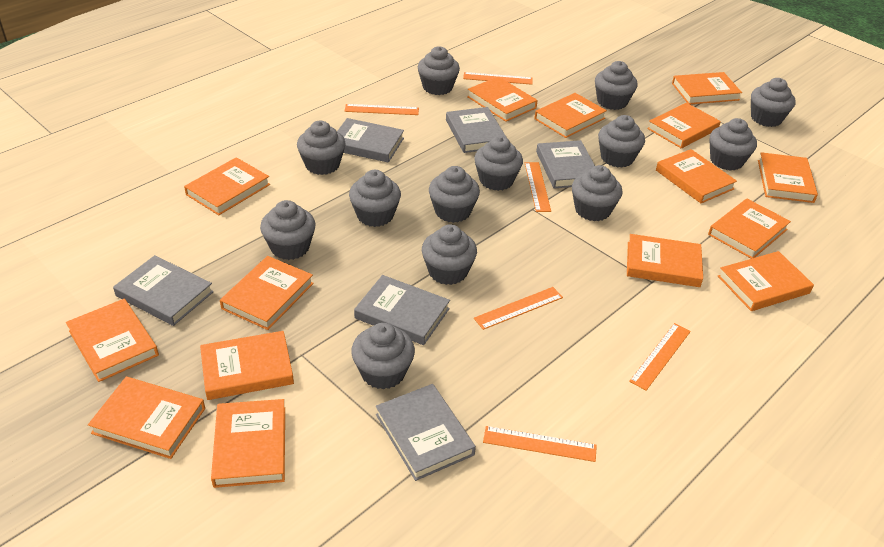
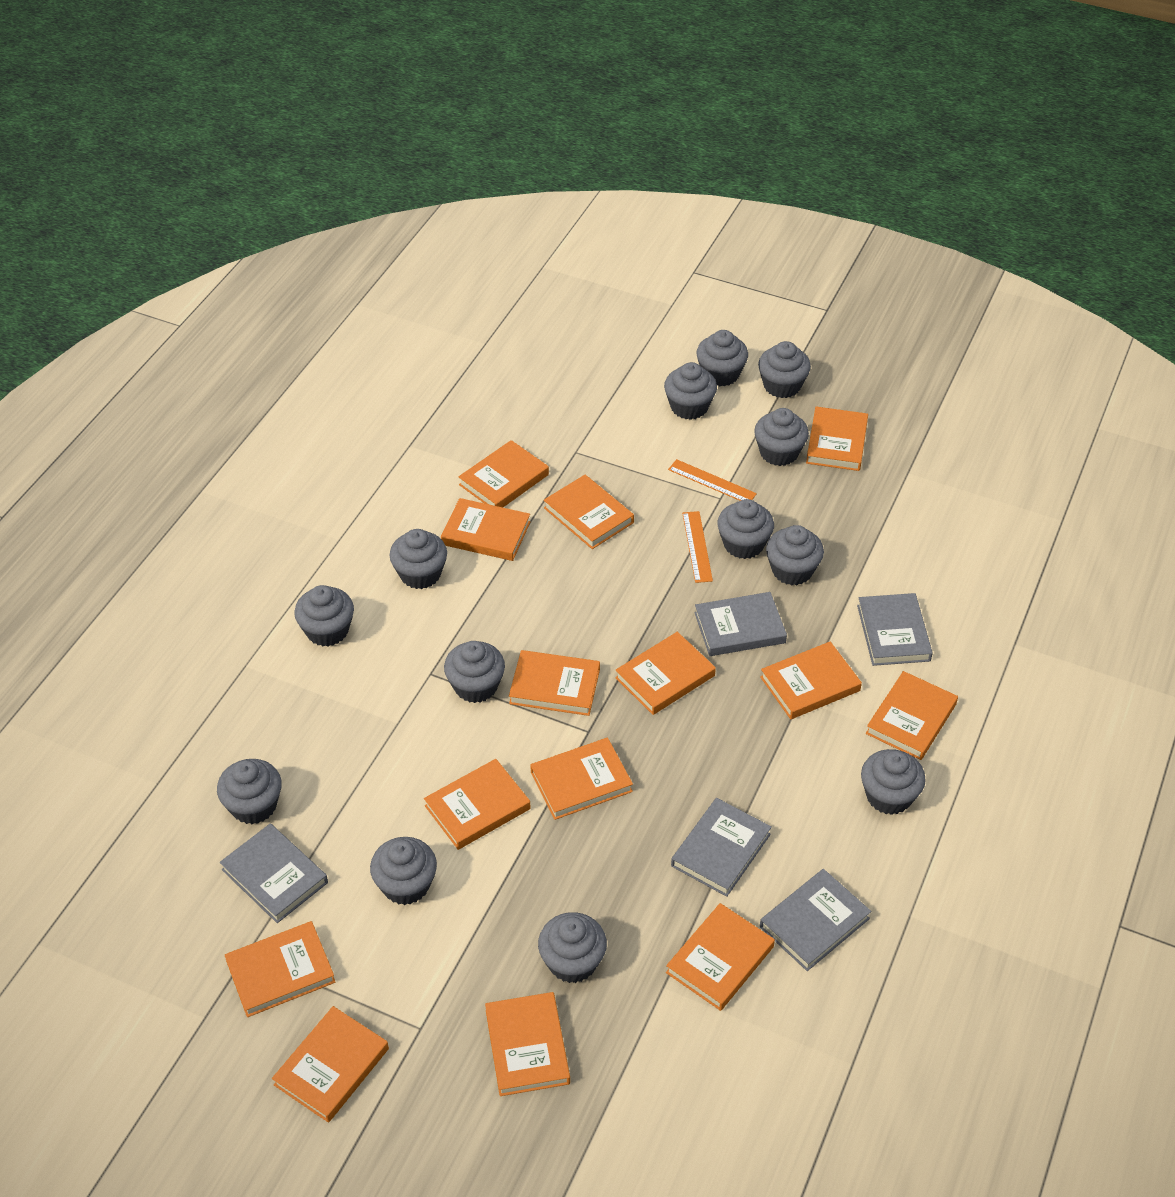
grey book: [113,255,214,326] [337,118,404,163] [354,275,450,345] [376,384,476,481] [446,107,507,153] [536,140,595,189] = 6 -> [220,823,328,923] [671,798,772,897] [694,592,787,656] [760,869,871,971] [857,593,933,666] = 5
orange book: [66,299,159,382] [88,376,205,459] [184,157,270,215] [200,331,294,400] [211,399,285,488] [220,256,314,330] [467,76,538,122] [534,93,607,138] [627,234,703,287] [647,103,721,149] [656,149,737,203] [672,72,742,104] [708,198,791,259] [718,251,814,311] [758,152,818,203] = 15 -> [225,921,335,1017] [272,1006,389,1123] [424,759,531,850] [441,498,530,561] [458,440,549,507] [485,992,570,1096] [509,650,600,716] [530,738,633,820] [544,475,634,549] [615,632,716,715] [666,903,775,1011] [760,641,862,719] [806,407,868,471] [866,671,958,760] = 14
orange ruler: [345,104,419,115] [463,72,533,85] [474,287,563,330] [483,426,597,462] [525,162,551,212] [629,323,691,391] = 6 -> [668,459,757,501] [682,511,713,583] = 2

